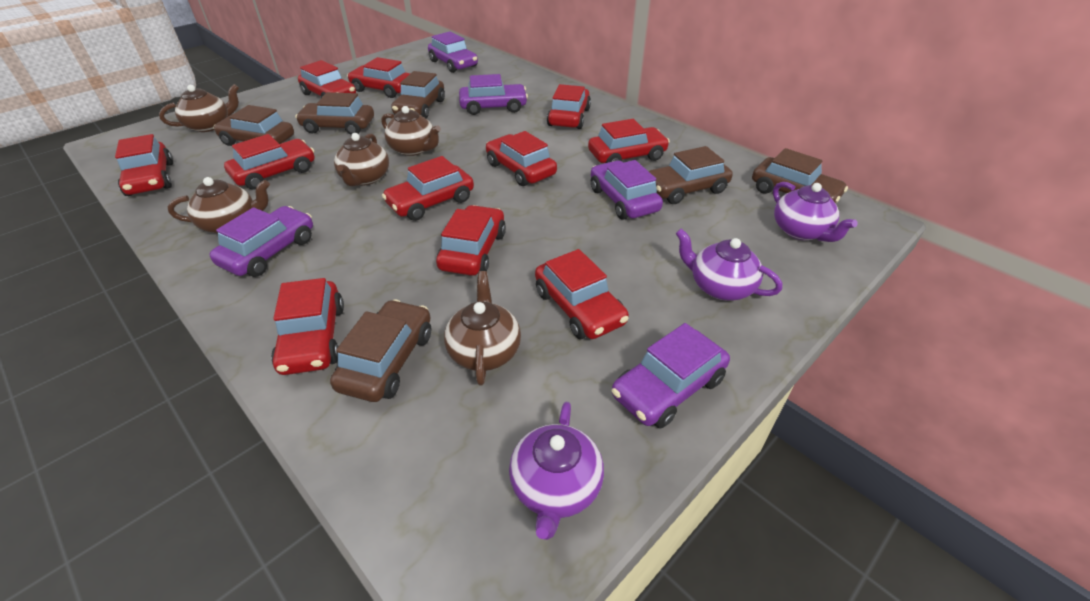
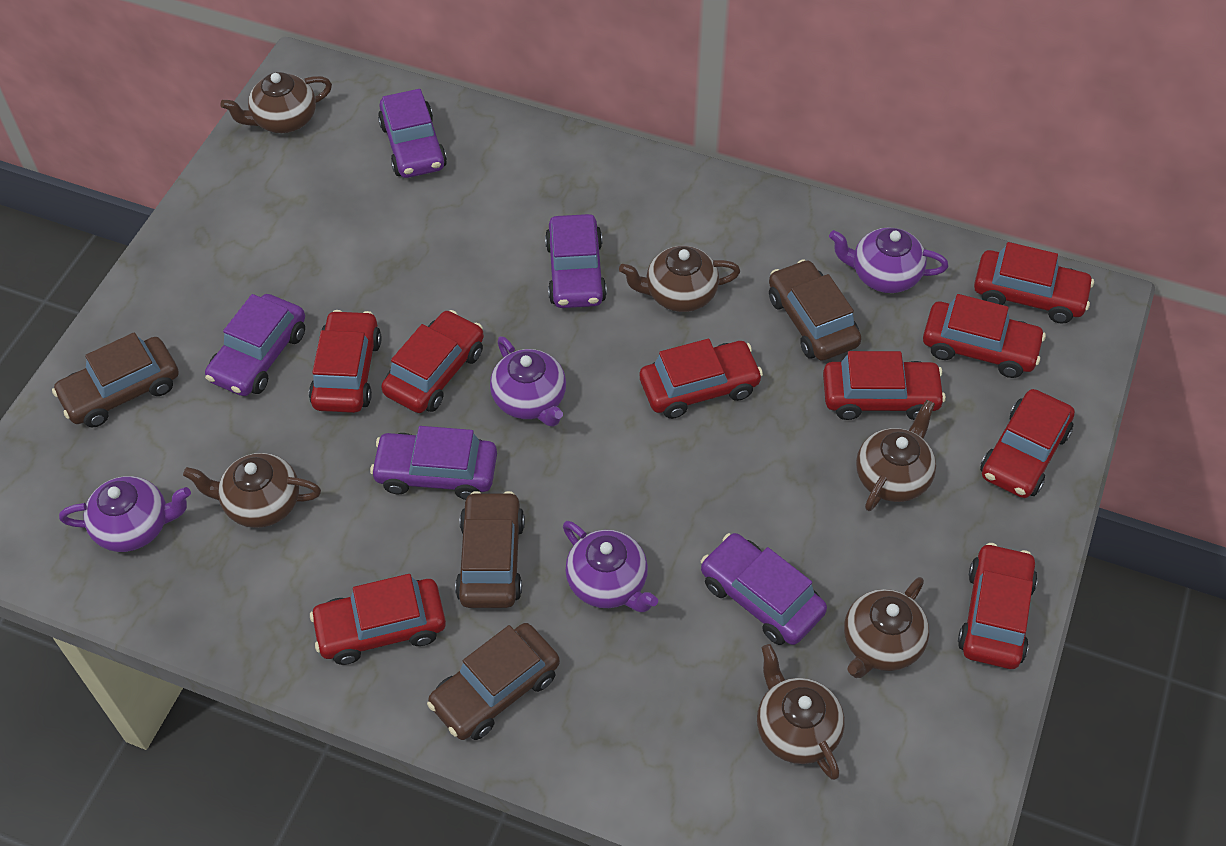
brown car: [214,105,294,146] [295,92,374,135] [330,299,431,402] [391,71,445,119] [649,146,733,204] [752,148,848,204] = 6 -> [52,332,179,427] [427,623,560,740] [455,491,525,608] [769,259,862,361] = 4
brown teapot: [159,84,239,132] [168,177,270,234] [334,133,389,186] [381,106,441,156] [444,271,521,385] = 5 -> [183,453,321,528] [221,72,332,133] [619,246,740,312] [757,644,845,780] [844,577,929,678] [856,400,936,511] = 6
purple teapot: [509,402,604,540] [675,229,782,301] [773,182,858,242] = 3 -> [59,476,191,552] [490,336,566,427] [563,521,658,612] [829,228,948,293] = 4
red car: [115,134,173,196] [224,134,315,190] [271,278,344,375] [298,60,356,98] [347,57,410,98] [382,156,474,221] [436,205,506,276] [486,131,557,186] [535,249,629,339] [547,84,591,129] [588,119,670,163] = 11 -> [309,310,382,413] [310,574,446,665] [381,310,484,413] [640,339,763,419] [823,351,946,420] [923,294,1046,378] [958,543,1038,669] [974,242,1094,324] [980,389,1075,498] = 9

